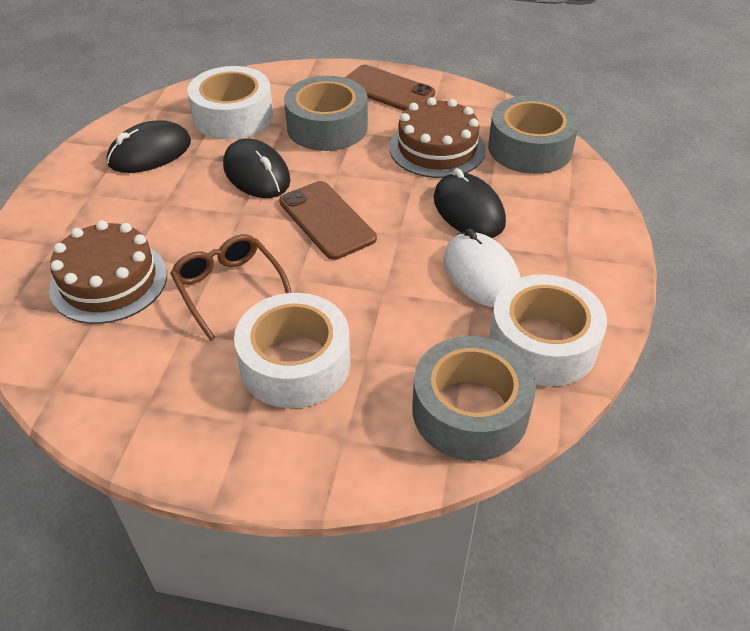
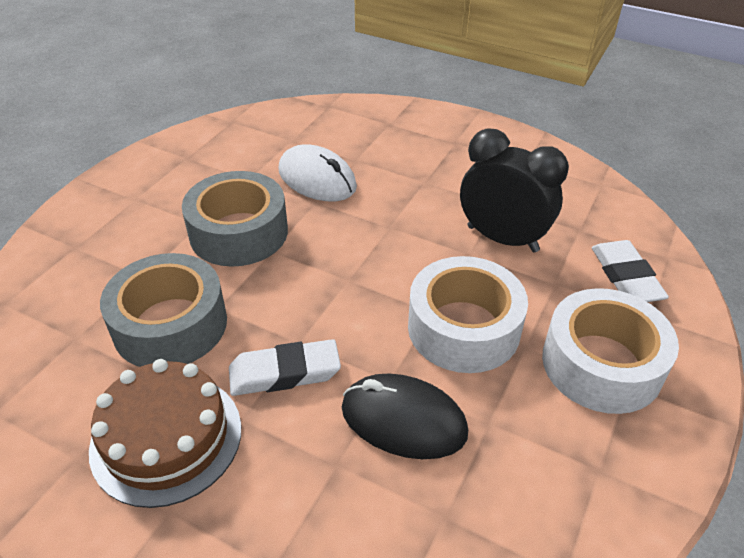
black clock: none = 0 -> [460,128,569,253] = 1
black mouse: [107,120,191,173] [223,138,291,198] [434,168,506,238] = 3 -> [342,373,468,459] = 1
brown cake: [49,220,167,324] [389,97,486,178] = 2 -> [89,359,241,508] = 1
brown glasses: [170,234,292,341] = 1 -> none = 0
brown phone: [279,181,377,260] [345,65,435,111] = 2 -> none = 0
grey tape: [284,76,368,151] [412,336,536,461] [488,95,579,174] = 3 -> [100,253,227,367] [182,171,288,267] = 2
white eraser: none = 0 -> [229,339,341,396] [592,240,669,302] = 2
white tape: [187,66,273,140] [234,293,350,408] [489,274,607,387] = 3 -> [408,256,528,373] [542,288,679,414] = 2

